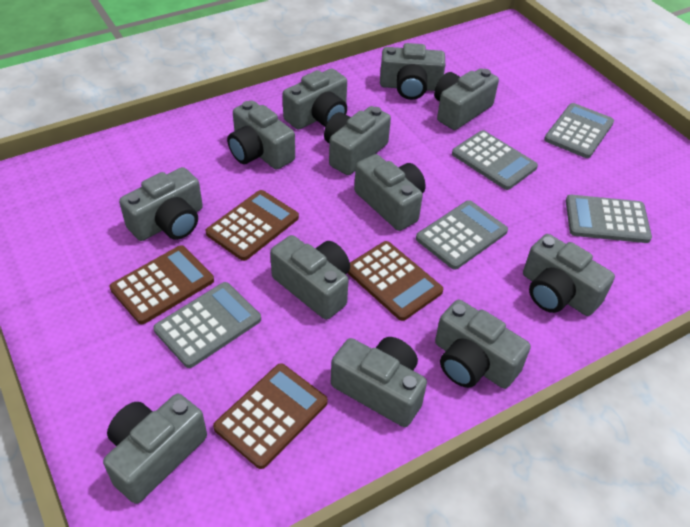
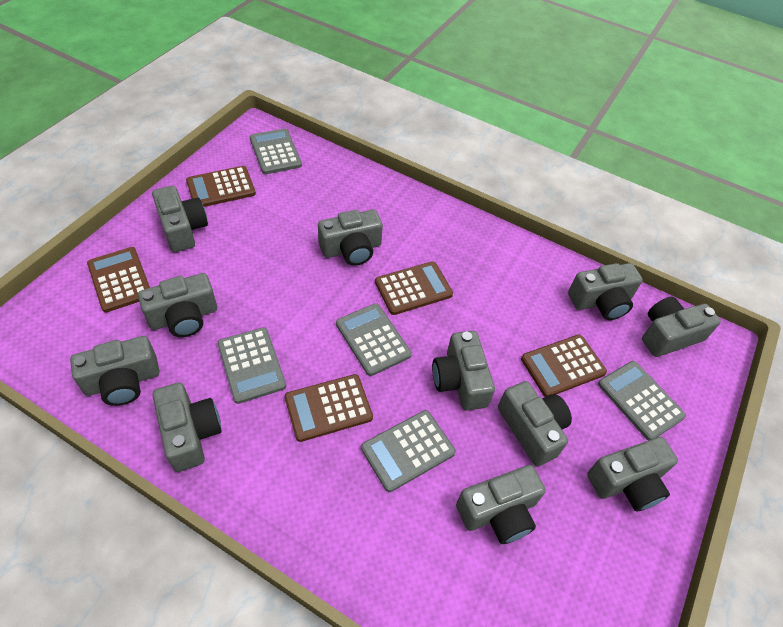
brown calculator: [109,245,214,324] [205,190,299,261] [213,363,328,469] [347,241,443,321] = 4 -> [87,247,150,312] [186,166,256,207] [285,374,373,442] [375,261,453,315] [521,335,607,397] = 5
grey camera: [103,394,207,504] [119,167,203,241] [227,100,295,170] [270,235,350,320] [283,69,347,130] [324,106,391,175] [331,337,427,427] [354,154,426,231] [380,43,445,100] [434,68,499,130] [435,300,531,389] [523,234,615,316] = 12 -> [70,336,160,406] [138,273,217,337] [152,186,208,252] [153,382,222,472] [318,209,383,266] [432,331,495,411] [456,465,546,544] [498,381,572,466] [568,263,643,320] [587,437,678,511] [642,297,721,357] = 11

